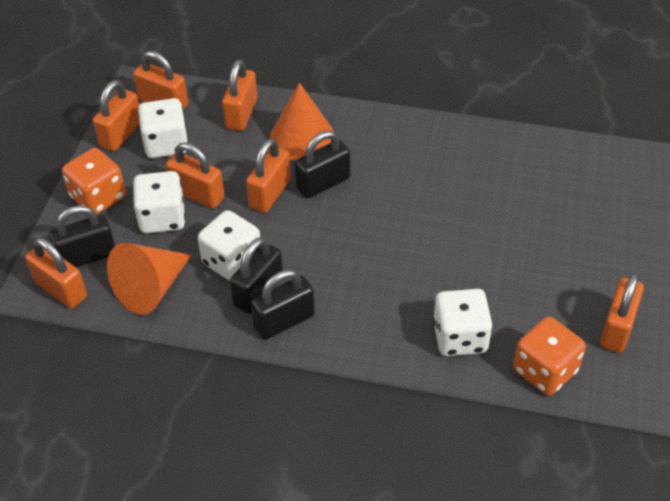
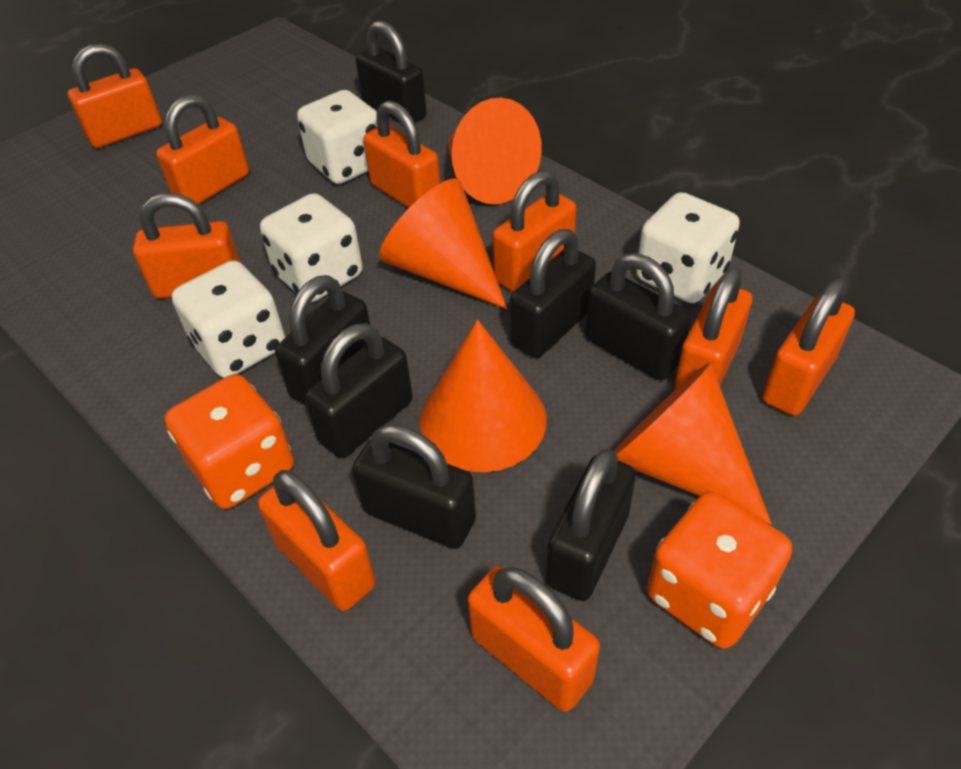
black padlock: [49,205,115,267] [230,237,283,314] [251,270,315,339] [295,131,350,198] = 4 -> [275,275,370,405] [305,323,413,458] [352,424,476,549] [356,21,427,123] [510,229,596,358] [546,449,636,601] [586,253,691,380] = 7
orange cone: [107,243,192,315] [270,83,334,161] = 2 -> [379,179,507,309] [420,320,547,472] [447,97,542,204] [614,362,772,525] = 4
orange padlock: [25,238,87,308] [93,80,140,151] [133,51,188,110] [166,142,225,209] [222,59,257,131] [246,138,291,212] [600,273,644,353] = 7 -> [67,44,162,148] [133,193,241,298] [156,94,249,204] [258,470,376,611] [363,100,440,208] [468,566,600,712] [492,170,576,292] [674,267,752,391] [762,279,855,416] = 9

